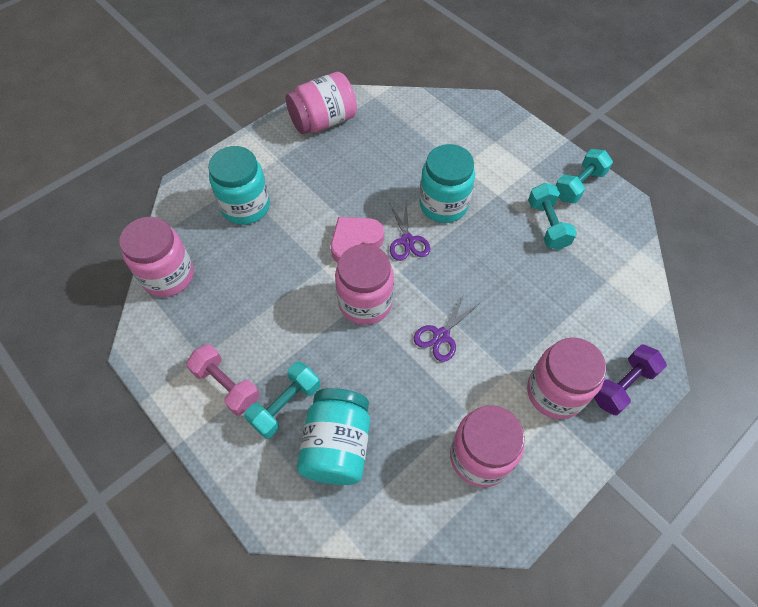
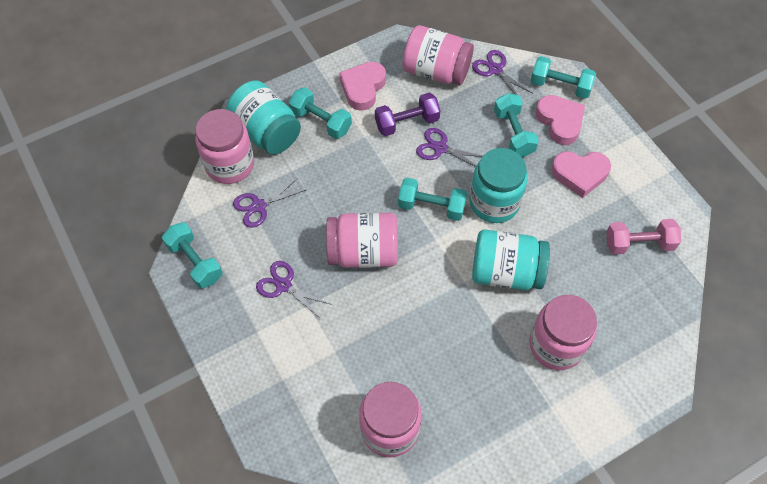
pink heart: [331,217,384,263] = 1 -> [339,62,386,111] [536,95,585,145] [551,151,611,198] = 3
purple scissors: [389,203,430,261] [414,295,480,362] = 2 -> [233,177,306,228] [256,261,332,319] [416,128,482,167] [472,50,533,95] = 4
turquoise dumbbell: [244,362,320,439] [528,183,577,250] [556,149,613,204] = 3 -> [162,222,222,289] [289,87,352,139] [398,178,467,221] [494,93,539,157] [530,56,596,99] = 5

